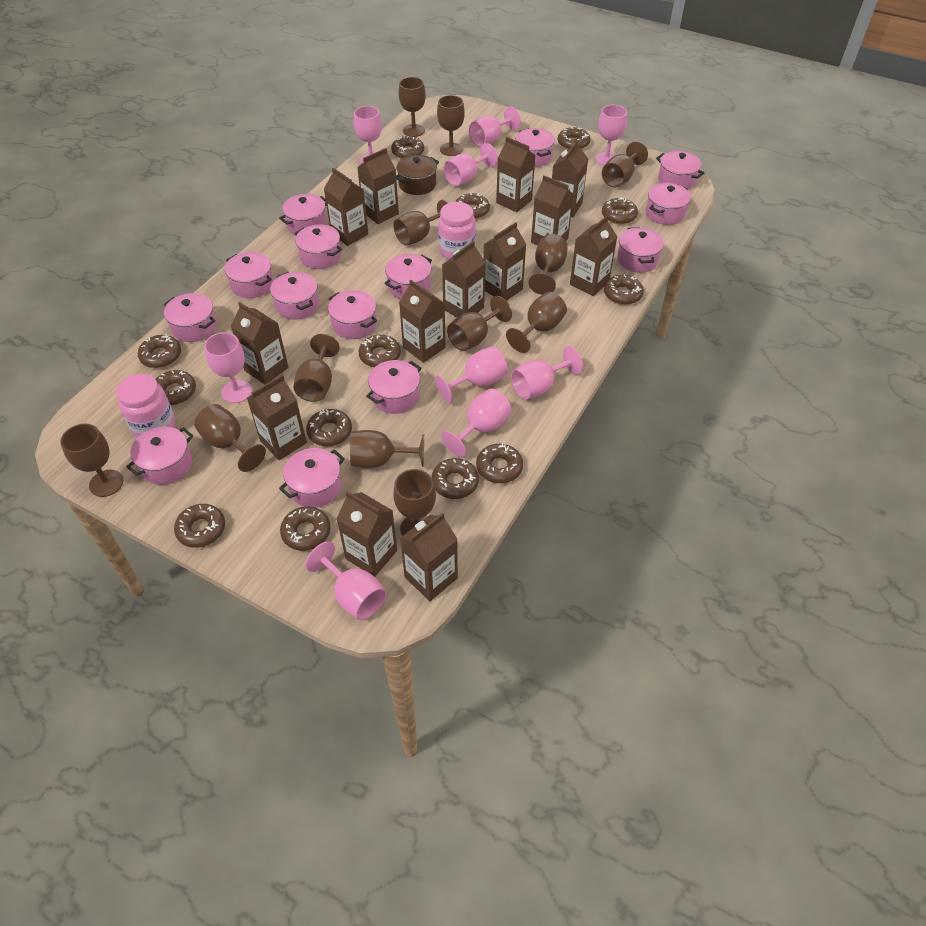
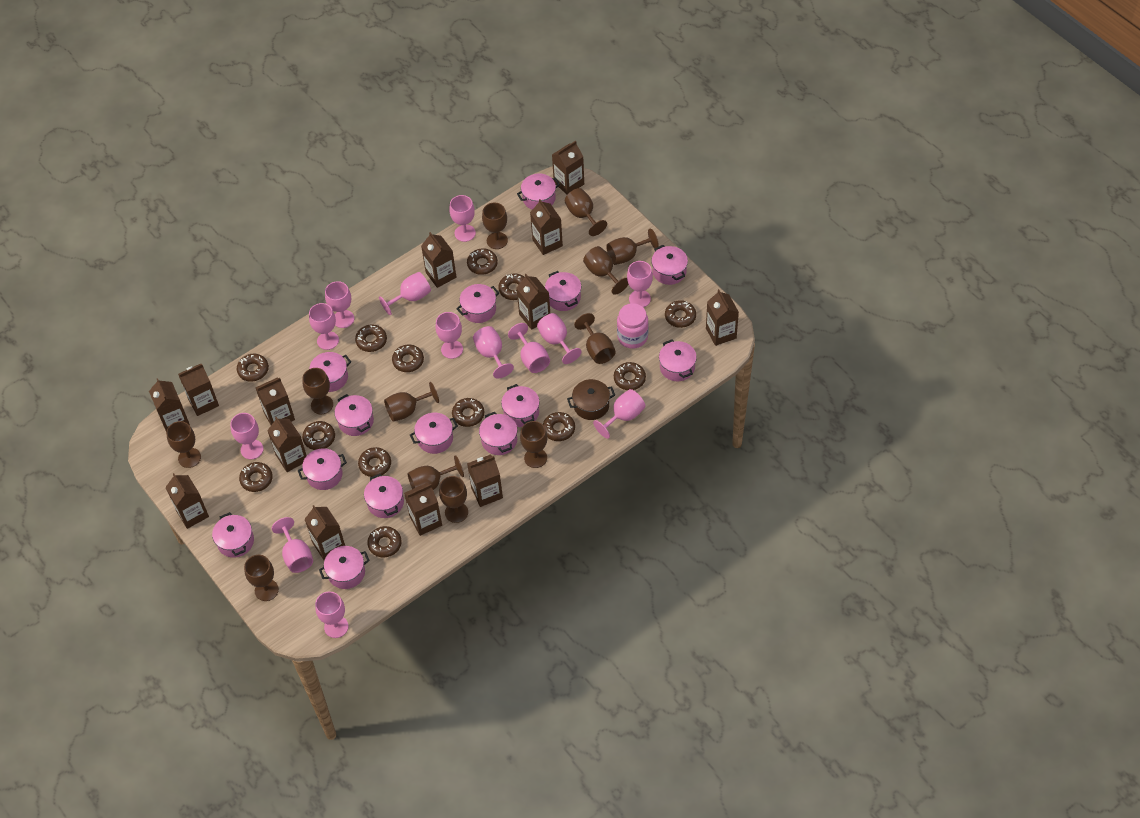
pink goblet: [204,332,252,403] [305,541,387,620] [354,106,382,164] [435,346,508,403] [441,389,512,457] [444,143,498,186] [469,107,521,147] [511,346,583,400] [595,105,627,166] = 9 -> [230,413,264,459] [272,517,313,573] [309,303,339,350] [315,591,348,638] [325,281,354,328] [379,272,431,315] [436,312,463,359] [449,195,476,242] [473,326,514,378] [508,323,550,373] [537,313,582,364] [593,389,645,439] [627,261,653,307] = 13
pink jar: [116,374,175,438] [438,202,476,259] = 2 -> [617,303,649,349] = 1

